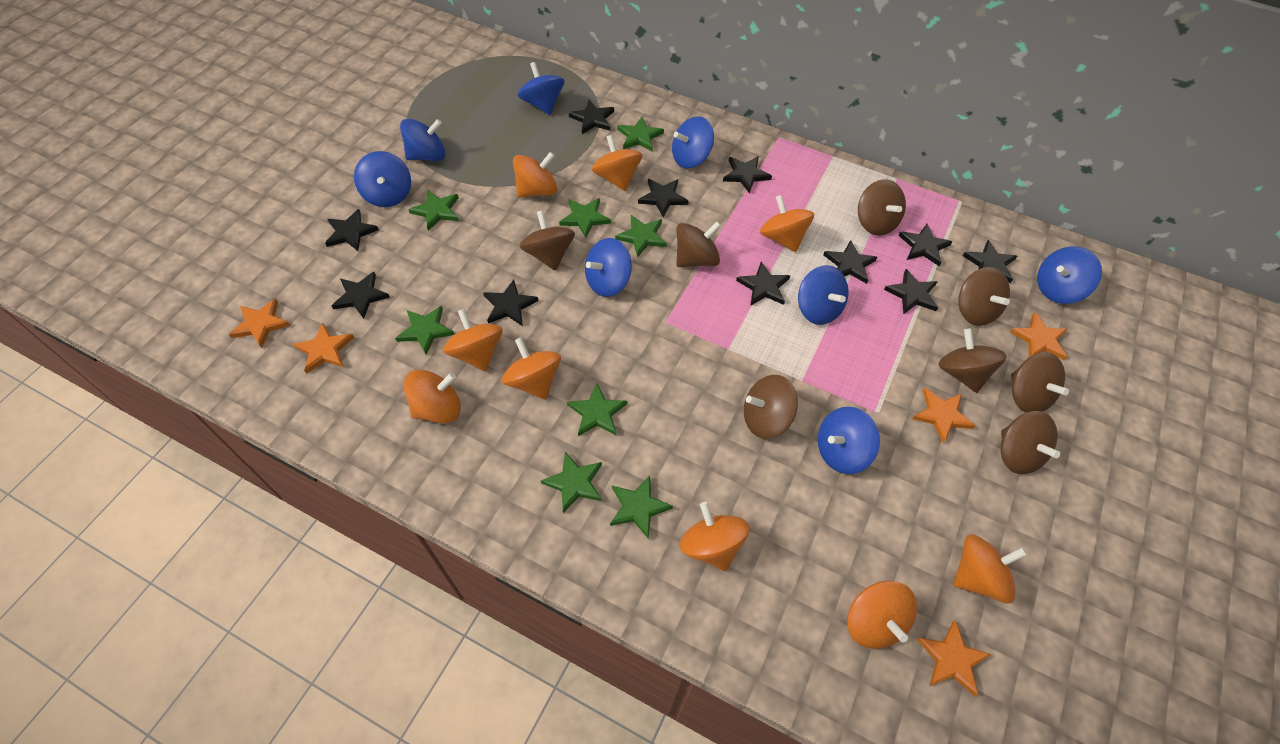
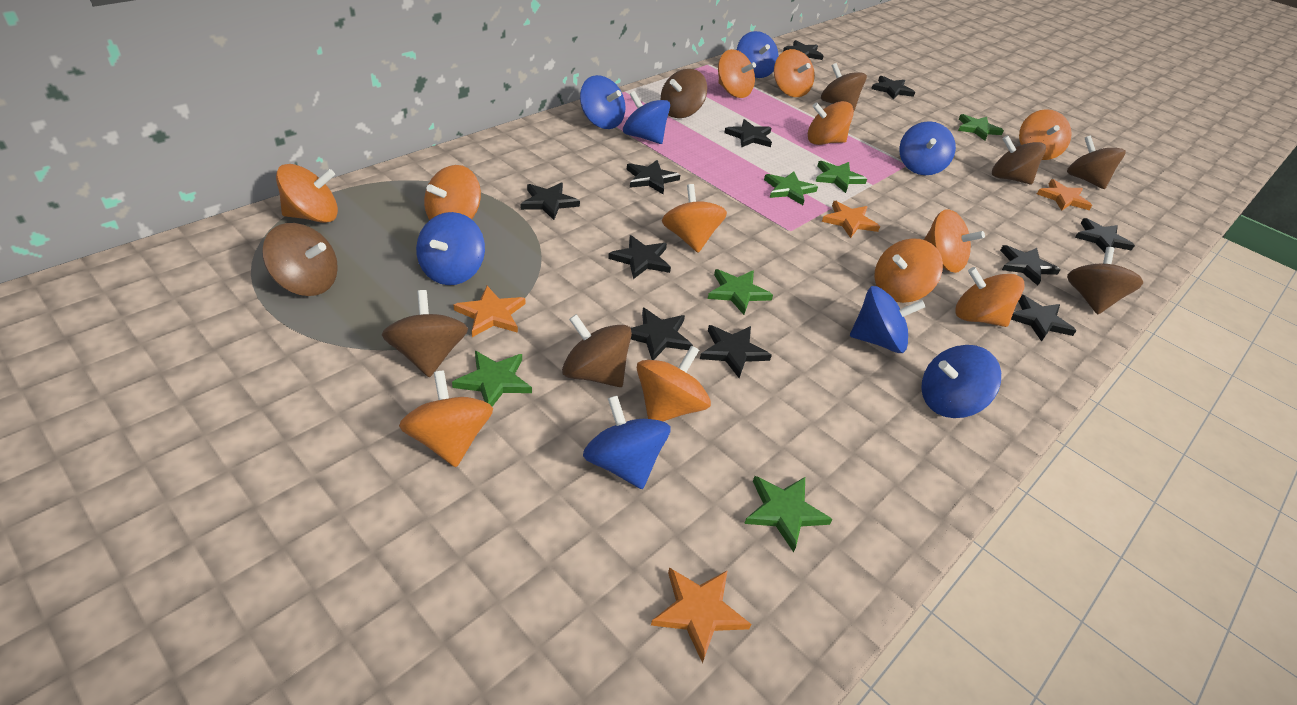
green star: [395,306,455,355] [408,190,459,231] [541,452,602,513] [559,198,611,238] [567,383,627,436] [610,475,673,539] [615,215,667,258] [617,117,664,152] = 8 -> [452,351,532,407] [708,269,773,315] [744,476,832,553] [764,171,818,205] [815,161,867,193] [958,114,1004,141] = 6
orange spinning top: [403,370,461,423] [443,309,503,372] [502,338,561,400] [513,152,557,198] [592,135,642,191] [680,502,750,571] [760,195,814,252] [847,581,917,649] [953,534,1027,604] = 9 -> [276,164,338,223] [399,370,493,467] [424,165,481,220] [637,345,711,421] [662,184,727,253] [718,49,756,98] [774,49,815,97] [808,101,854,145] [874,238,943,303] [924,209,985,273] [955,267,1024,327] [1019,109,1072,160] = 12
orange star: [229,299,291,348] [293,323,354,374] [912,388,975,443] [917,620,992,697] [1010,312,1068,360] = 5 -> [453,286,525,337] [651,568,751,663] [822,201,880,238] [1037,179,1092,211] = 4

